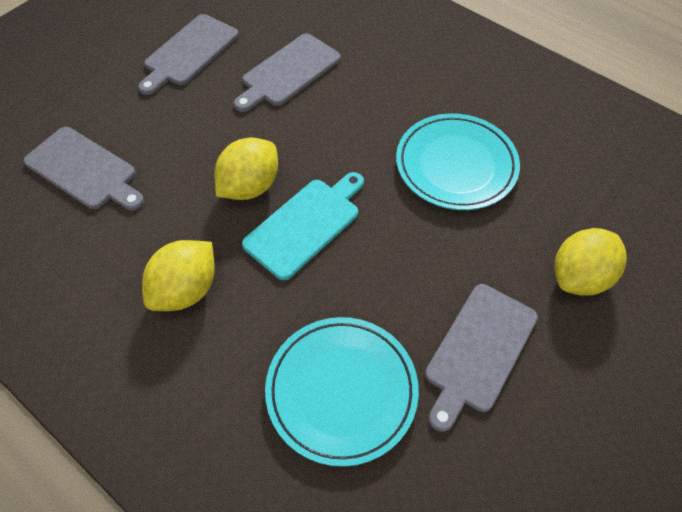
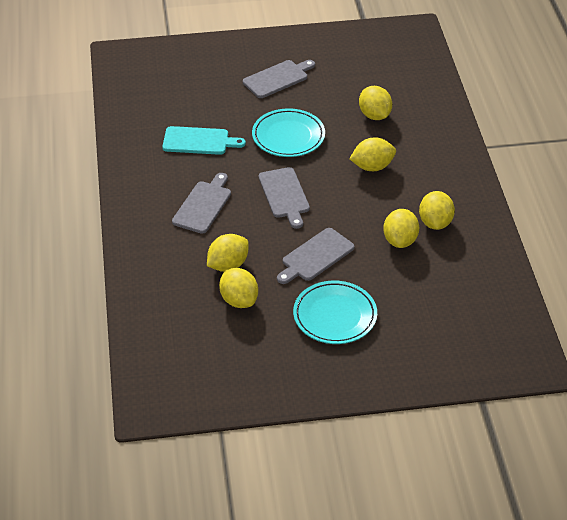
yellow lemon: [142,240,215,311] [215,138,278,200] [554,228,627,296] = 3 -> [207,234,249,272] [219,268,258,308] [349,137,396,171] [359,86,392,120] [383,209,419,248] [419,191,455,230] = 6

